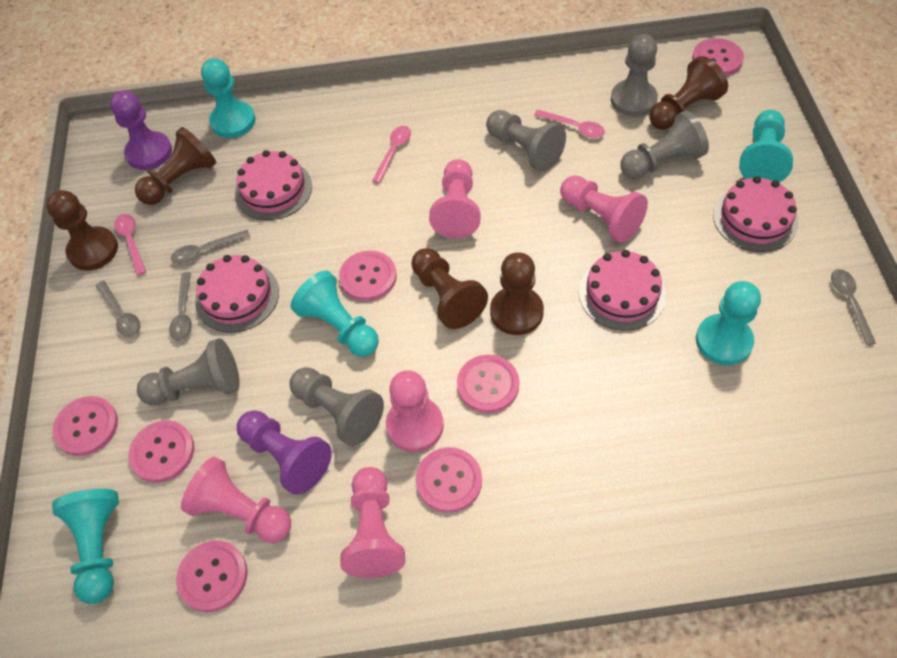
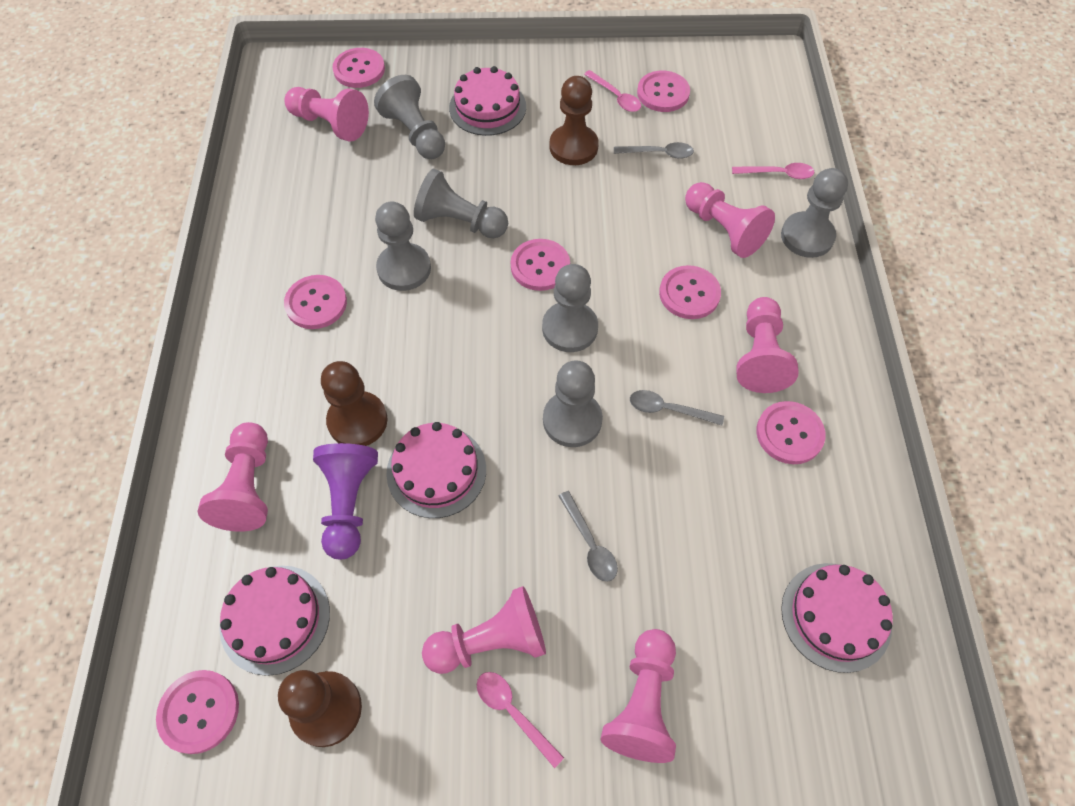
brown pawn: [46,190,118,270] [135,127,216,205] [411,248,488,329] [490,252,544,335] [649,56,728,130] = 5 -> [278,670,362,747] [321,361,388,446] [550,76,599,165] = 3
grey pawn: [137,338,240,405] [289,367,384,446] [486,110,566,172] [611,34,658,117] [621,110,709,179] = 5 -> [374,75,445,159] [375,202,431,291] [414,168,508,238] [542,264,598,352] [543,360,603,447] [781,168,848,258] = 6
grey spoon: [96,281,141,337] [169,272,192,341] [171,230,250,264] [831,269,876,345] = 4 -> [559,491,618,582] [614,142,694,159] [630,390,724,426] = 3
pink pawn: [181,457,291,543] [340,467,405,578] [386,370,444,452] [429,159,481,239] [560,175,648,243] = 5 -> [197,422,268,532] [284,87,369,141] [422,586,546,674] [600,629,676,763] [685,182,775,258] [736,297,799,393] = 6
purple pawn: [110,90,172,170] [237,410,332,495] = 2 -> [313,443,378,560] = 1
turquoise pawn: [52,489,119,604] [201,58,255,138] [291,271,379,357] [696,281,761,365] [739,110,793,182] = 5 -> none = 0

